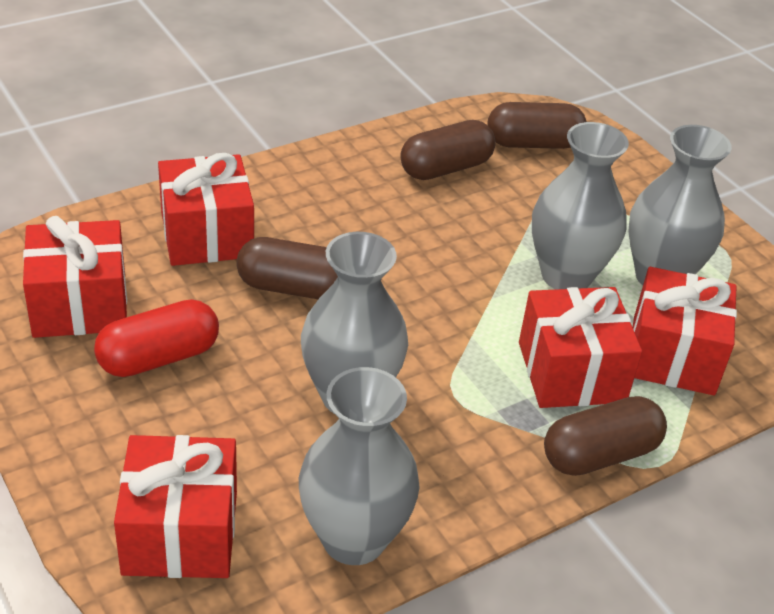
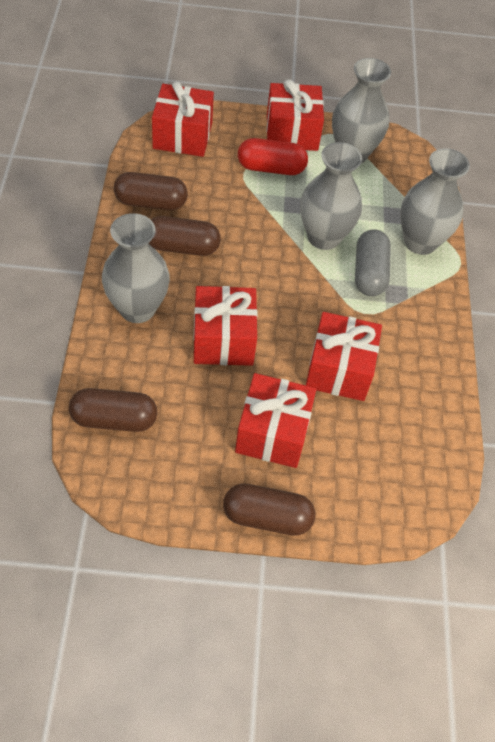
grey capsule: none = 0 -> [355,229,391,296] = 1

